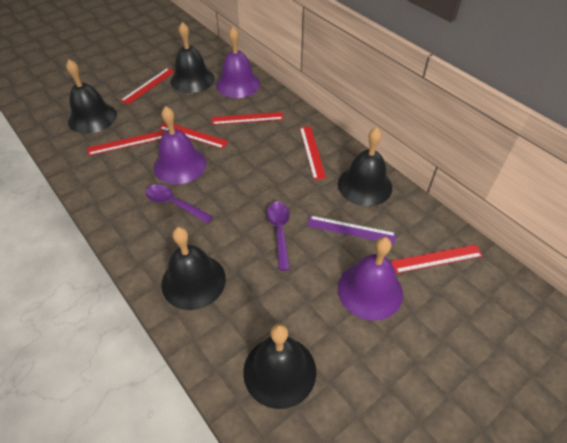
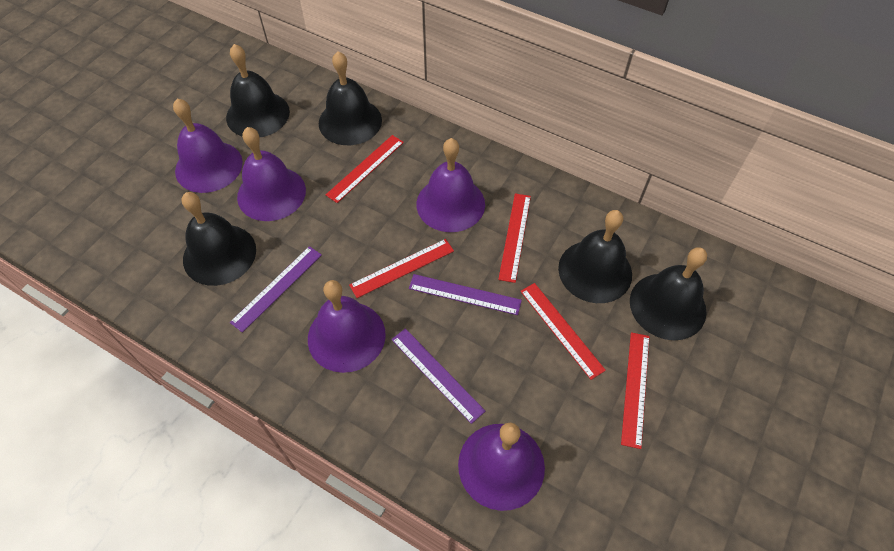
purple bell: [154,106,206,184] [216,27,260,98] [338,237,403,321] = 3 -> [173,99,243,193] [237,127,306,221] [308,280,386,373] [416,138,485,232] [458,422,545,511] = 5
purple ruler: [307,216,396,244] = 1 -> [230,246,322,333] [391,328,485,424] [409,274,522,315] = 3
purple spoon: [145,184,213,223] [267,202,290,271] = 2 -> none = 0
red ruler: [87,131,163,156] [120,68,175,104] [159,122,229,149] [212,112,284,125] [300,126,326,180] [391,245,483,273] = 6 -> [326,135,404,203] [349,239,454,298] [498,194,531,283] [520,283,606,380] [621,332,650,449] = 5

